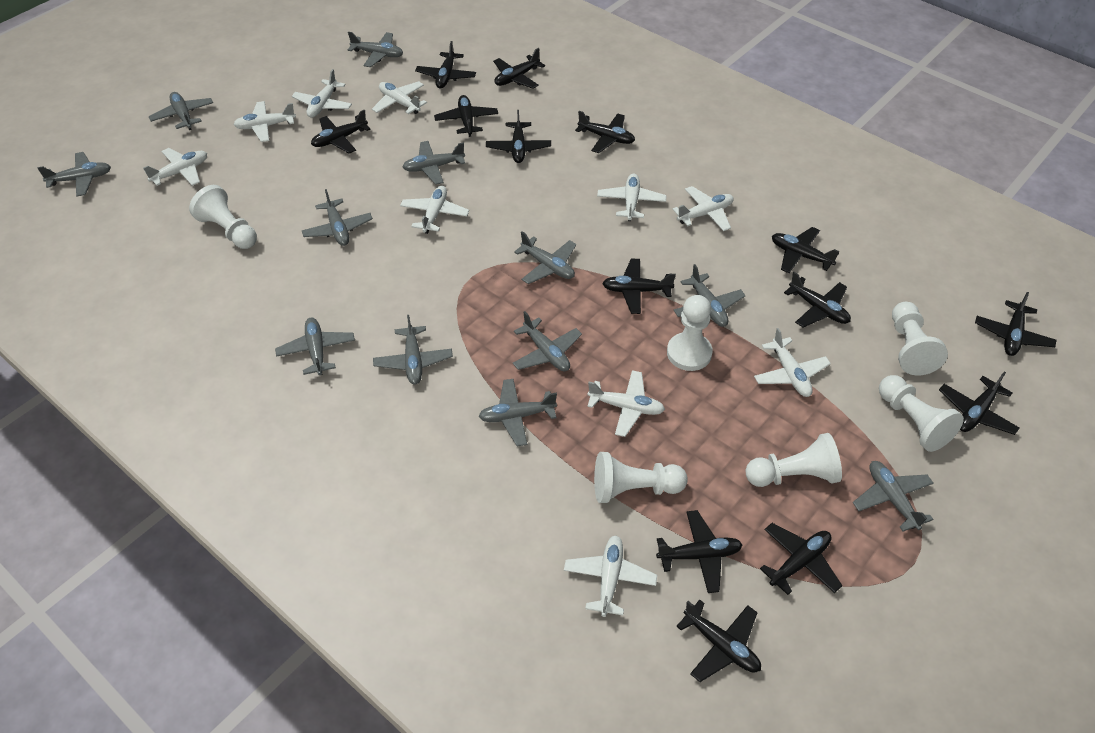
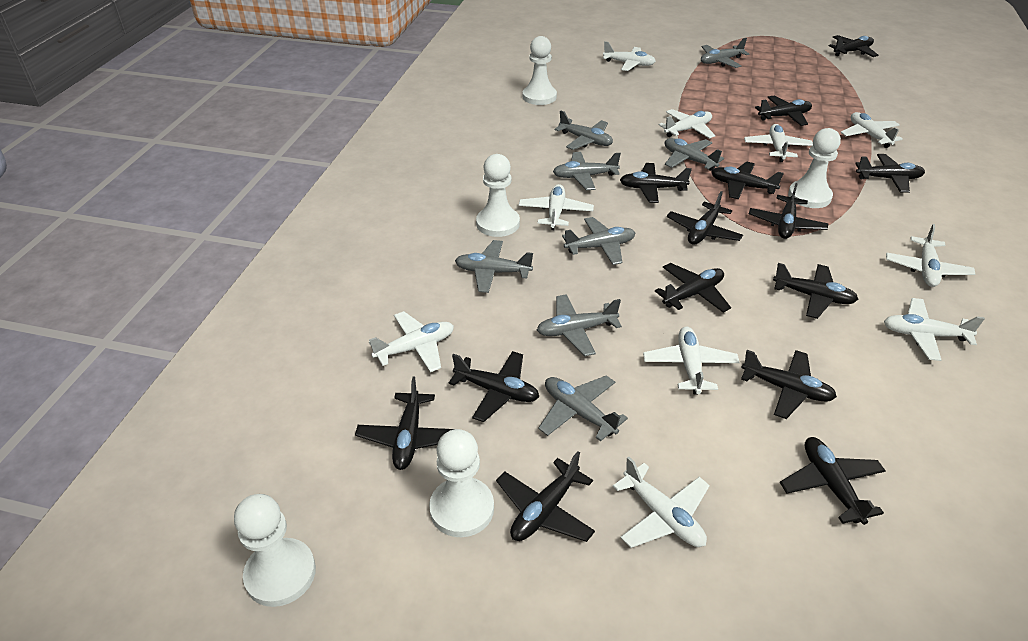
grey plane: [37,152,111,196] [149,92,213,130] [275,318,355,375] [302,189,373,246] [348,32,403,67] [373,315,453,385] [403,141,465,185] [478,379,557,446] [513,311,582,371] [514,231,576,284] [674,264,745,327] [853,461,934,532] = 12 -> [455,240,533,293] [537,294,622,356] [538,375,628,441] [553,152,621,190] [555,110,613,150] [562,217,635,265] [665,138,724,171] [701,38,749,68] = 8
white pawn: [189,185,257,249] [594,452,688,503] [667,295,713,371] [745,433,842,487] [879,375,964,452] [892,302,948,375] = 6 -> [234,494,316,607] [429,429,494,537] [476,154,520,237] [522,36,557,105] [788,128,841,208] = 5

